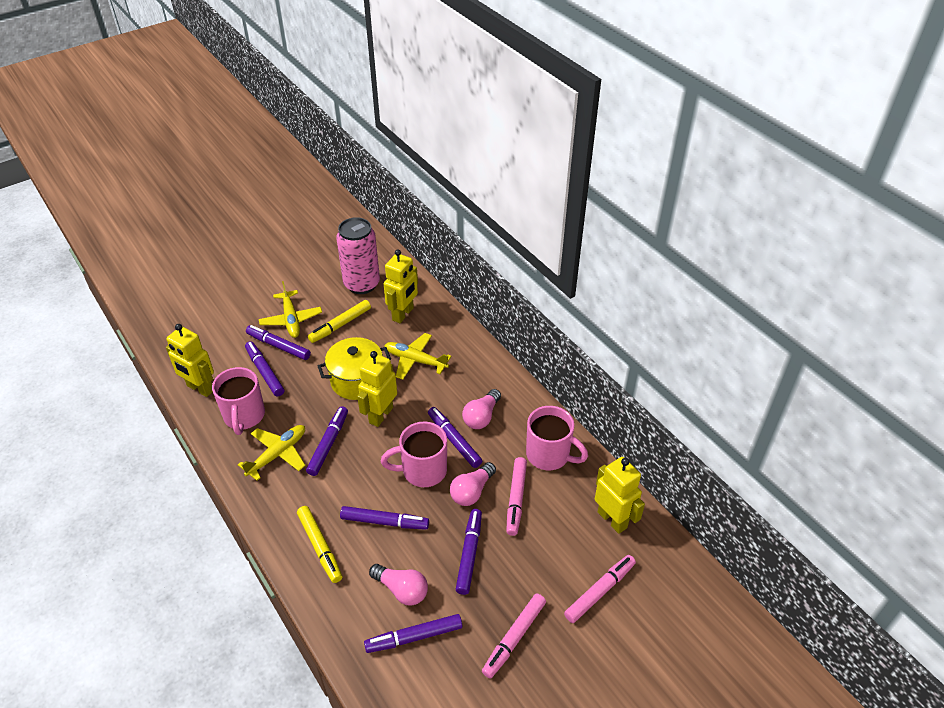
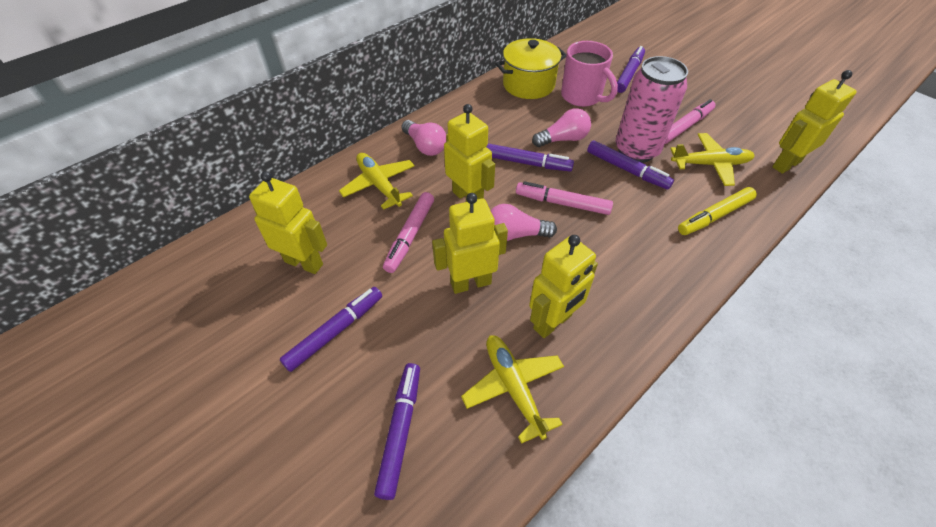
pink mug: [212,367,265,435] [381,422,447,487] [526,406,588,470] = 3 -> [561,41,618,107] = 1
purple marker: [245,341,284,396] [246,325,311,360] [306,406,348,476] [340,506,429,530] [364,614,463,653] [428,407,482,468] [456,509,482,595] = 7 -> [280,287,382,372] [374,363,420,500] [486,143,574,171] [587,141,674,190] [617,46,645,93] = 5
yellow marker: [297,506,342,583] [308,300,371,343] = 2 -> [678,187,757,235] = 1
yellow robot: [166,324,214,397] [357,351,397,427] [384,249,418,323] [595,457,645,534] = 4 -> [249,171,327,274] [432,193,508,294] [444,104,495,202] [529,235,598,338] [772,70,857,174] = 5

